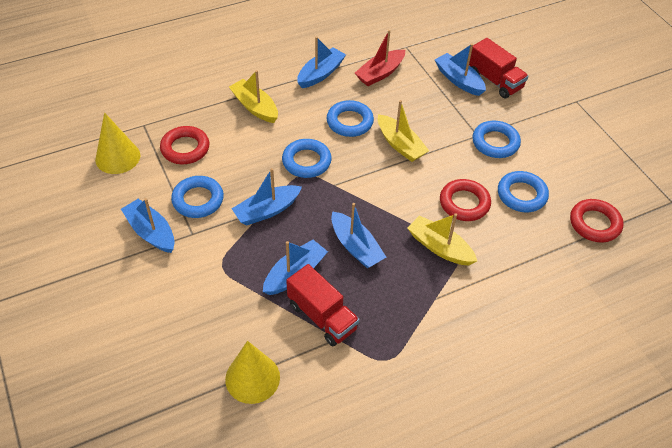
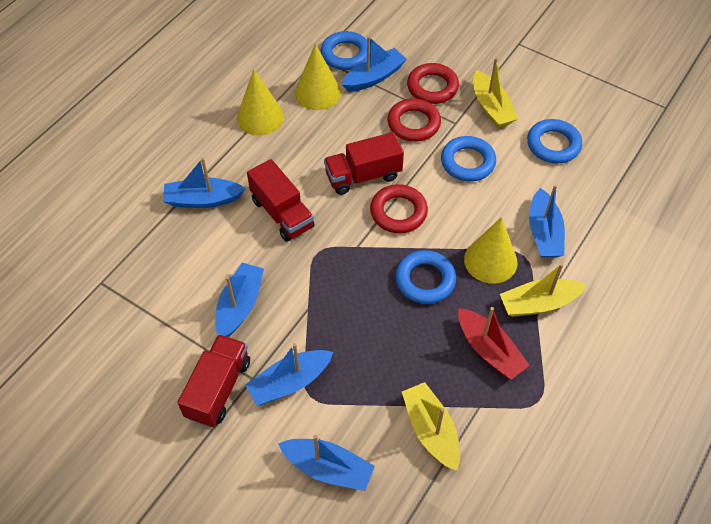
blue ring: [171,176,224,218] [282,139,332,178] [326,100,374,137] [472,121,521,158] [498,171,549,212] = 5 -> [321,31,367,70] [395,250,456,304] [441,136,496,182] [527,119,582,163] = 4
red truck: [286,264,360,346] [469,38,529,98] = 2 -> [177,334,250,427] [247,159,315,242] [324,132,404,195] = 3
yellow cone: [95,112,140,174] [225,341,280,404] = 2 -> [237,69,284,136] [295,44,341,110] [464,217,518,284] = 3

